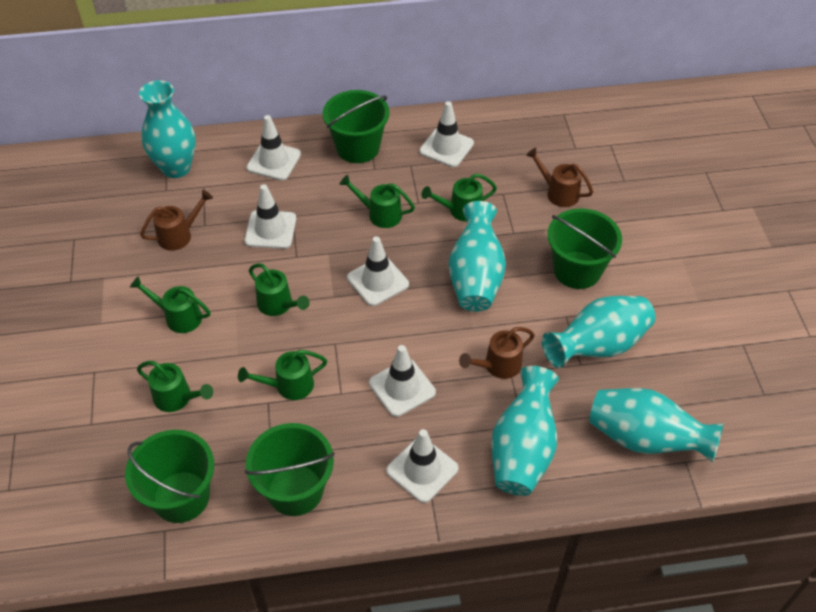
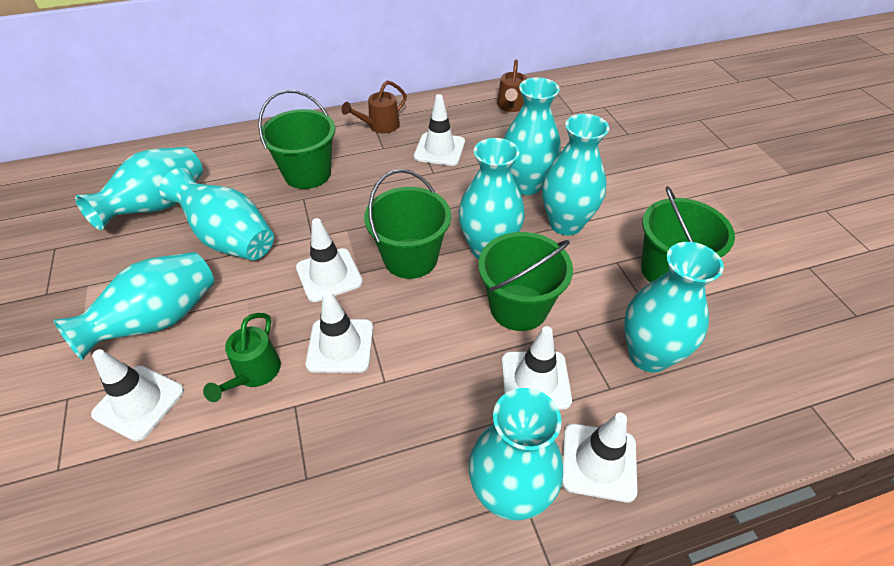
brown watering can: [140,190,213,251] [459,327,535,379] [526,148,593,207] = 3 -> [342,81,407,134] [497,59,527,112] = 2
green watering can: [130,276,211,333] [137,361,213,412] [238,350,327,400] [249,263,309,316] [340,175,415,228] [422,173,497,222] = 6 -> [203,313,281,402] = 1
turquoise vase: [139,80,196,178] [449,201,506,312] [491,366,559,496] [542,296,655,368] [589,388,724,463] = 5 -> [53,252,214,360] [75,147,203,230] [159,168,274,260] [459,138,525,259] [469,388,563,520] [504,77,561,195] [542,114,609,235] [624,242,724,372] = 8

